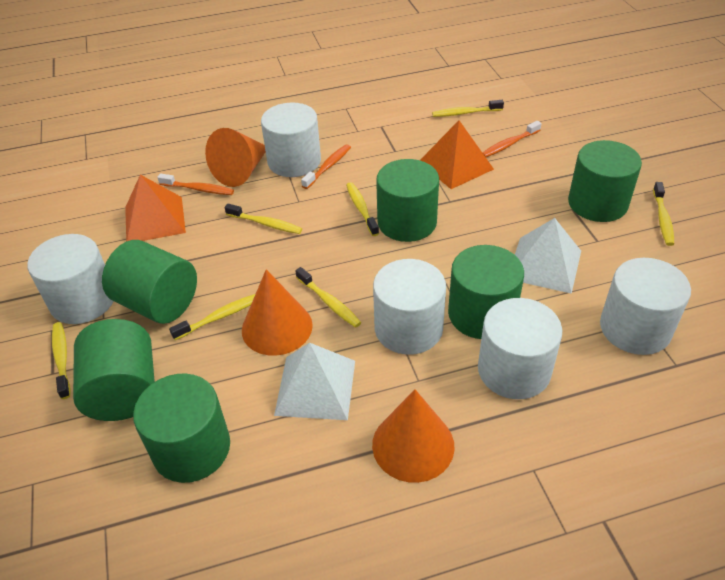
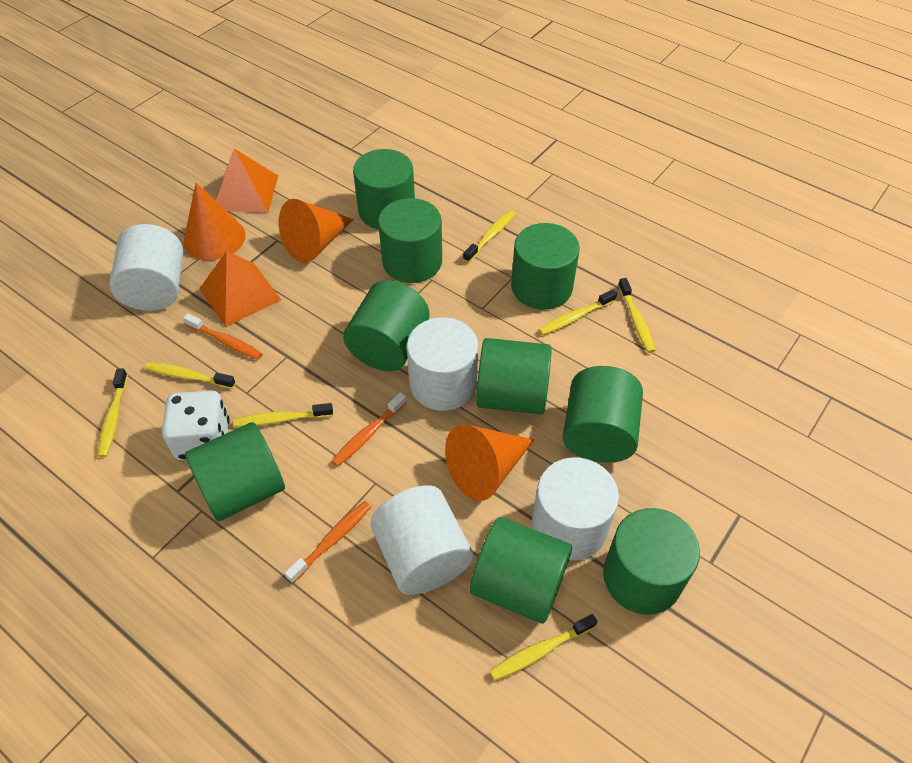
green cylinder: [73,319,155,421] [102,240,197,324] [133,373,230,483] [376,159,439,242] [448,245,524,339] [568,140,642,222] = 6 -> [185,422,285,521] [343,280,429,371] [353,149,415,229] [378,198,442,283] [470,517,572,624] [476,338,552,414] [511,223,580,310] [563,366,643,463] [603,508,700,615] = 9
white cylinder: [27,234,113,324] [261,103,321,177] [373,259,446,355] [478,298,562,399] [600,258,691,355] = 5 -> [109,224,183,311] [370,485,473,595] [407,317,478,411] [532,457,619,560] = 4
white dice: none = 0 -> [162,390,230,460] = 1
white pyramid: [274,343,355,420] [515,218,581,294] = 2 -> none = 0

